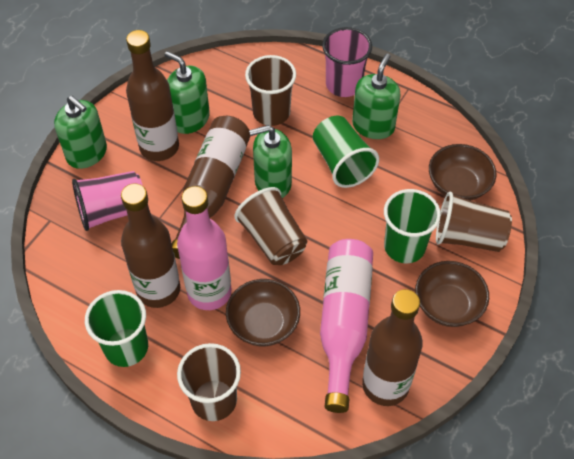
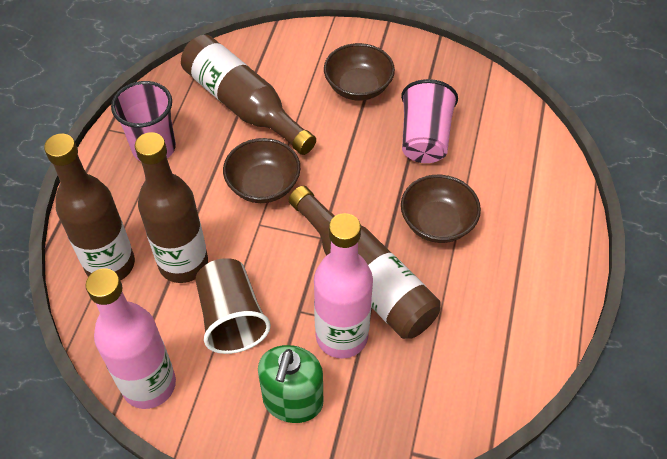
brown cup: [177,343,241,421] [235,187,307,265] [245,55,296,126] [436,192,512,252] = 4 -> [195,258,271,354] = 1
green cup: [85,290,148,367] [313,116,379,188] [384,189,441,263] = 3 -> none = 0
green soap dispenser: [54,96,107,169] [165,51,210,134] [249,125,292,198] [352,54,401,139] = 4 -> [258,345,323,423] = 1

